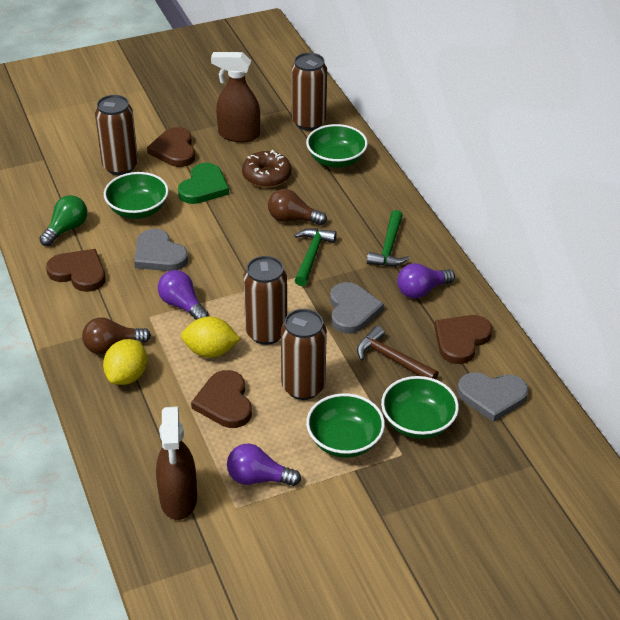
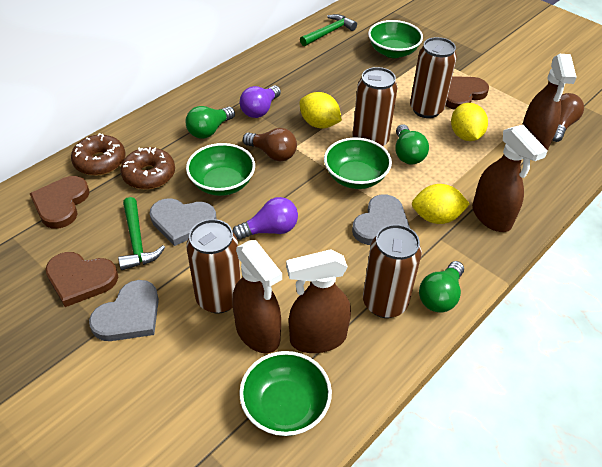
brown donut: [242,150,292,188] = 1 -> [71,133,125,175] [120,147,175,189] = 2
brown hammer: [357,326,439,379] = 1 -> none = 0
brown heart: [46,249,106,292] [147,127,195,167] [191,370,252,428] [434,315,492,364] = 4 -> [30,176,90,229] [45,252,118,307] [446,76,489,110] = 3
brown spray bottle: [156,406,197,520] [211,52,260,142] = 2 -> [232,240,282,353] [286,250,351,353] [472,125,548,232] [522,54,577,150] = 4
green heart: [178,163,229,204] = 1 -> none = 0
green light bulb: [39,195,87,246] = 1 -> [186,106,235,139] [395,124,429,165] [419,261,464,312] = 3
purple light bulb: [158,270,209,320] [227,444,301,486] [397,263,455,299] = 3 -> [233,197,298,240] [240,85,281,118] = 2
yellow lemon: [103,339,147,385] [181,316,240,358] = 2 -> [300,92,342,128] [412,184,470,224] [451,103,488,141] = 3

